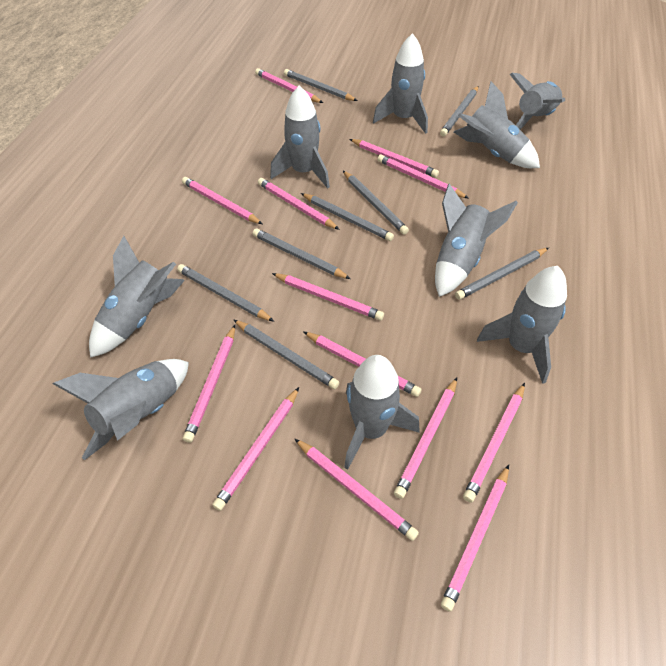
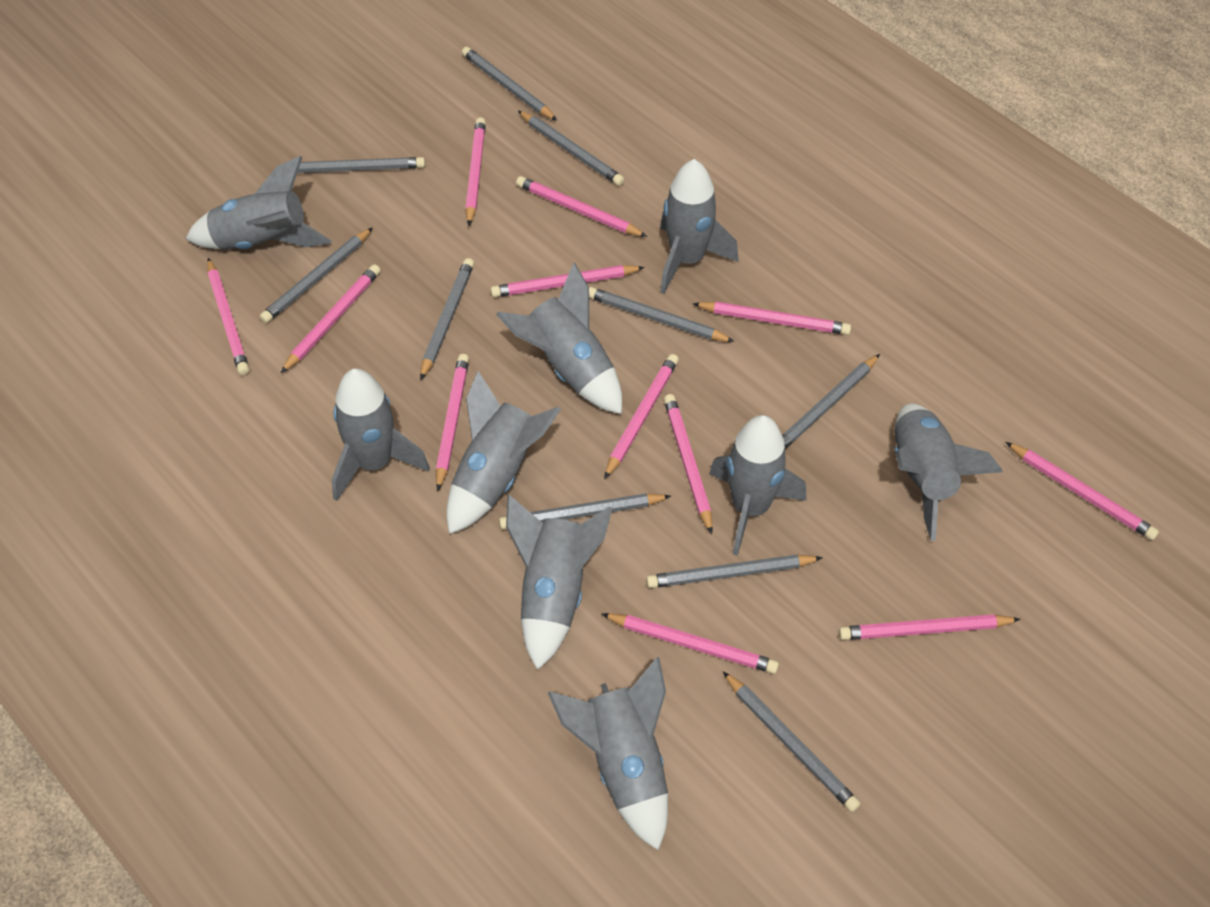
grey pencil: [177,264,274,322] [233,319,339,389] [253,228,351,279] [284,69,358,101] [301,193,394,241] [343,171,409,235] [440,86,478,136] [455,248,549,300] = 8 -> [260,227,373,323] [298,157,425,173] [420,258,474,380] [462,47,557,121] [499,493,671,529] [518,111,624,186] [589,287,735,342] [646,555,823,588] [723,672,861,812] [782,354,880,449] = 10
pink pencil: [182,177,262,224] [183,325,235,443] [212,387,299,511] [255,68,323,103] [258,178,340,230] [272,273,384,320] [294,438,419,541] [303,331,421,397] [350,139,439,177] [378,154,469,198] [394,378,457,499] [441,465,509,612] [463,383,525,503] = 13 -> [207,258,249,375] [281,264,381,373] [436,354,469,491] [465,117,486,226] [490,265,645,297] [516,176,647,237] [602,613,779,674] [604,354,679,479] [664,394,713,534] [693,302,851,335] [839,614,1021,640] [1006,442,1159,540] = 12

